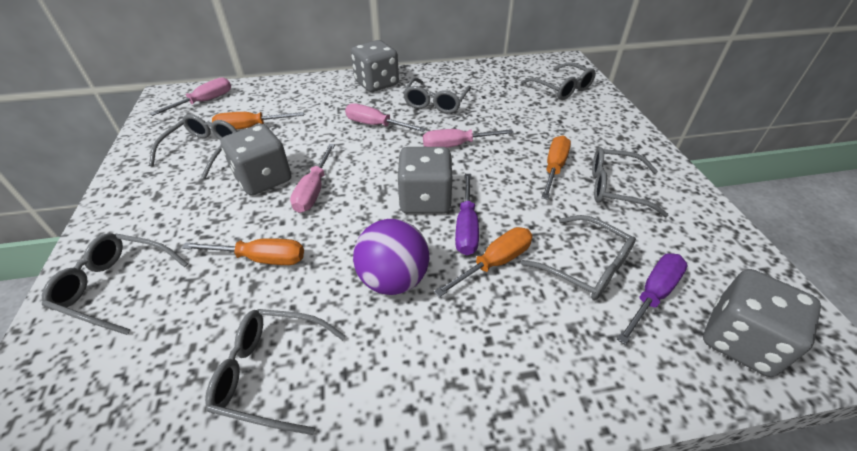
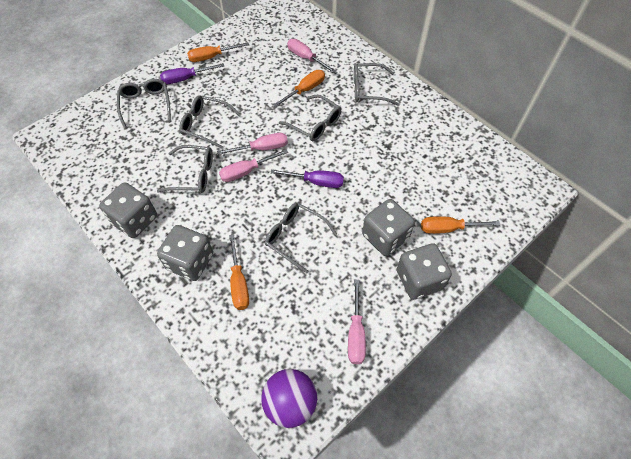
grey glasses: [42,233,188,335] [149,114,237,179] [205,309,346,435] [403,78,471,114] [521,62,596,100] [521,215,636,300] [592,147,669,217] = 7 -> [117,79,171,128] [157,145,213,193] [179,95,241,149] [265,203,337,273] [279,95,341,141] [354,63,398,105] = 6

